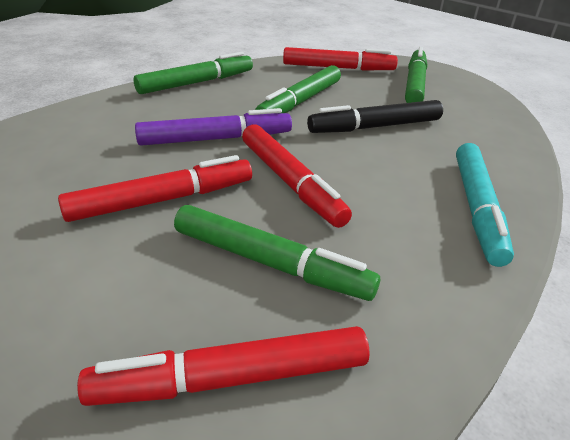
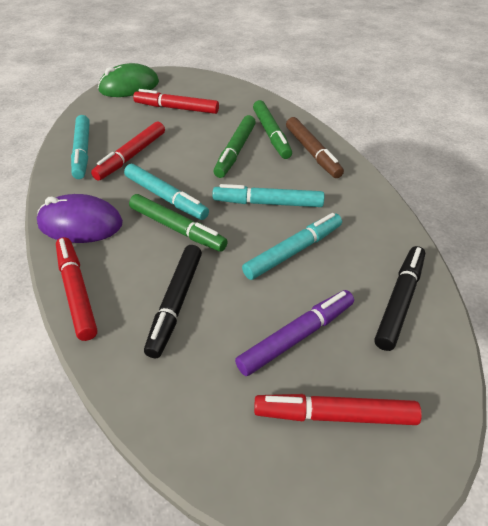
black marker: [307,100,443,133] = 1 -> [144,245,202,358] [374,246,425,351] = 2
brown marker: none = 0 -> [286,117,344,178] = 1
green marker: [134,52,253,94] [174,205,380,301] [255,65,341,113] [405,47,427,103] = 4 -> [129,194,228,252] [214,115,256,178] [253,100,292,159] = 3
green mouse: none = 0 -> [98,63,159,97] = 1
purple mouse: none = 0 -> [37,194,123,243] = 1
turquoise marker: [456,143,514,267] = 1 -> [71,115,90,179] [124,164,209,220] [212,184,324,207] [242,213,342,280] = 4

